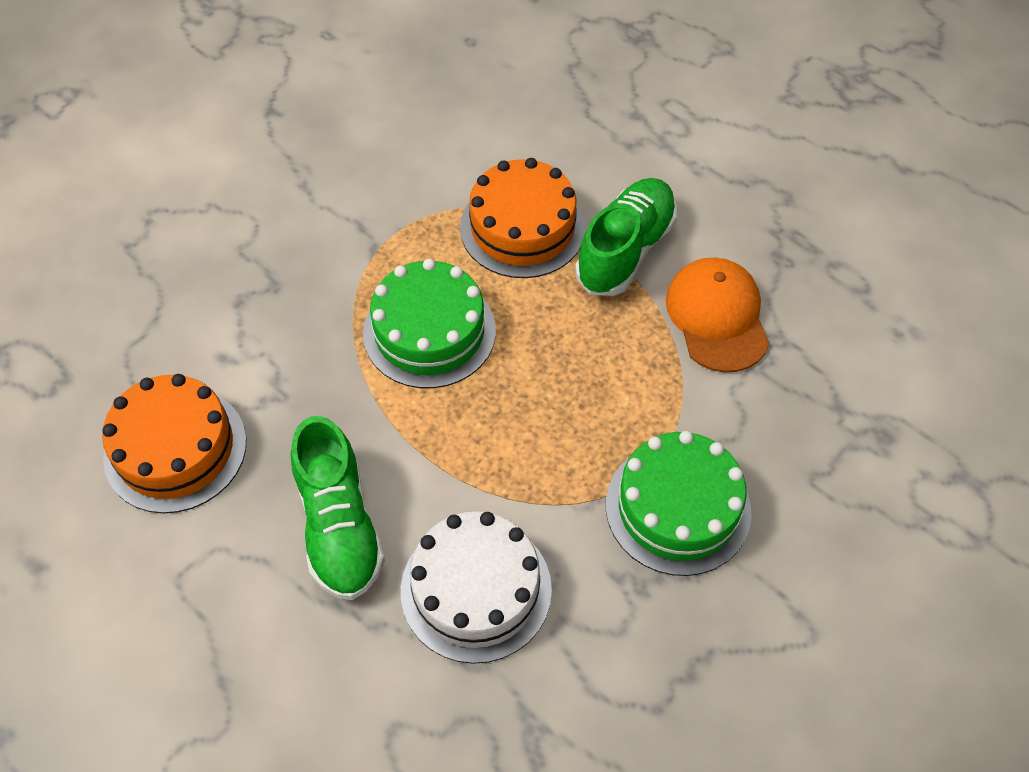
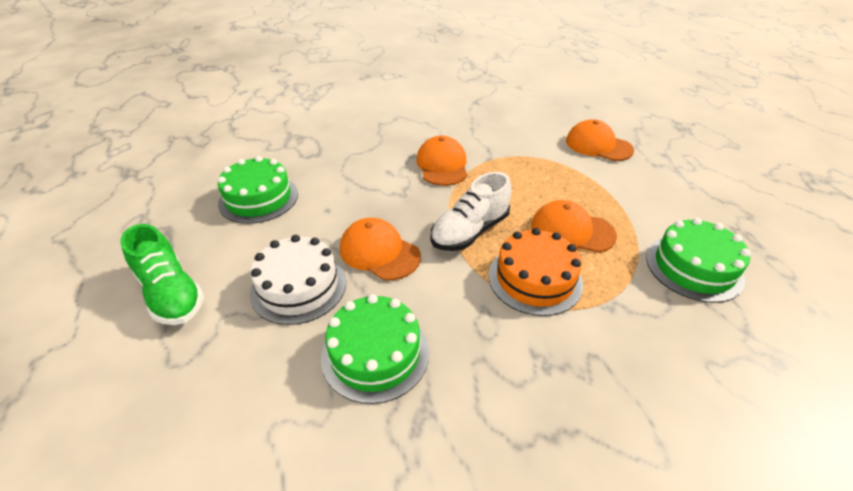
green cake: [363,259,496,388] [606,431,752,576] = 2 -> [218,156,298,224] [321,294,429,404] [646,218,751,303] = 3
green shoe: [291,416,385,600] [575,178,677,296] = 2 -> [120,224,205,325] = 1
orange cake: [102,374,246,513] [460,158,585,278] = 2 -> [489,228,583,316] = 1
orange cap: [666,258,769,372] = 1 -> [340,218,421,280] [416,136,467,186] [531,200,617,253] [566,119,634,161] = 4
white shoe: none = 0 -> [431,172,511,251] = 1

